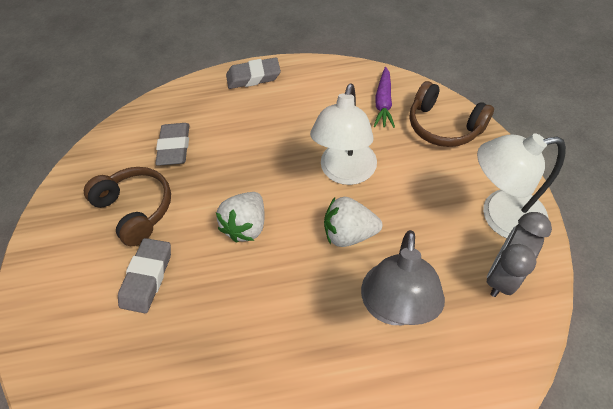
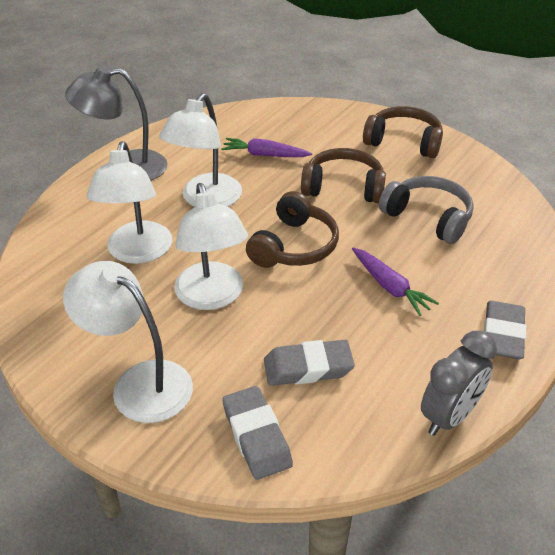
brown headphones: [84,167,171,246] [409,81,494,147] = 2 -> [246,191,339,268] [301,148,386,203] [363,106,443,158] = 3
grey headphones: none = 0 -> [379,176,474,244] = 1
purple carrot: [373,67,395,128] = 1 -> [221,138,312,157] [352,248,439,316] = 2
white lamp: [310,83,377,185] [477,133,566,238] = 2 -> [63,261,193,423] [86,141,172,264] [159,93,242,207] [174,183,248,310] = 4
white strawberry: [216,192,265,243] [324,197,382,247] = 2 -> none = 0

